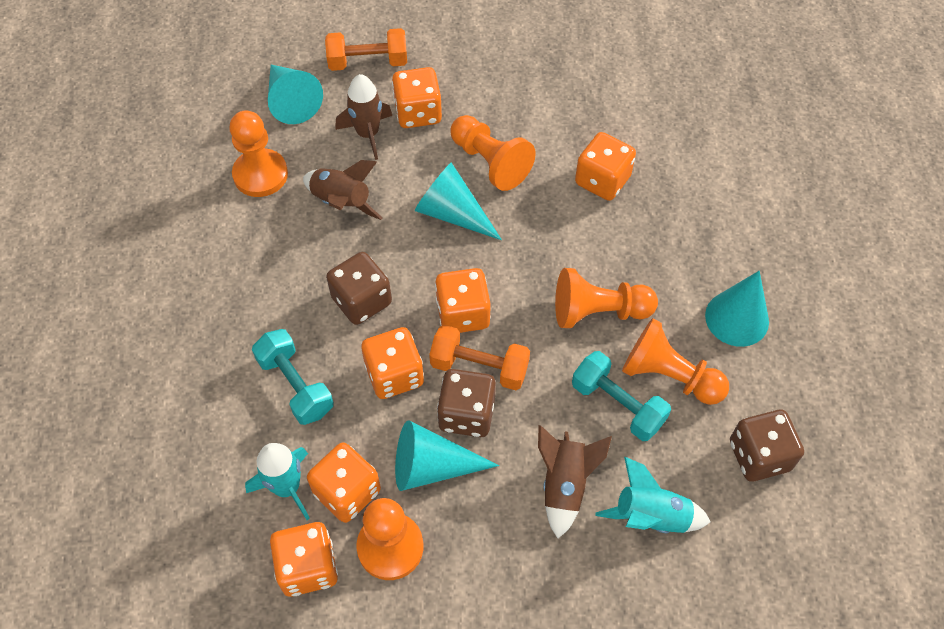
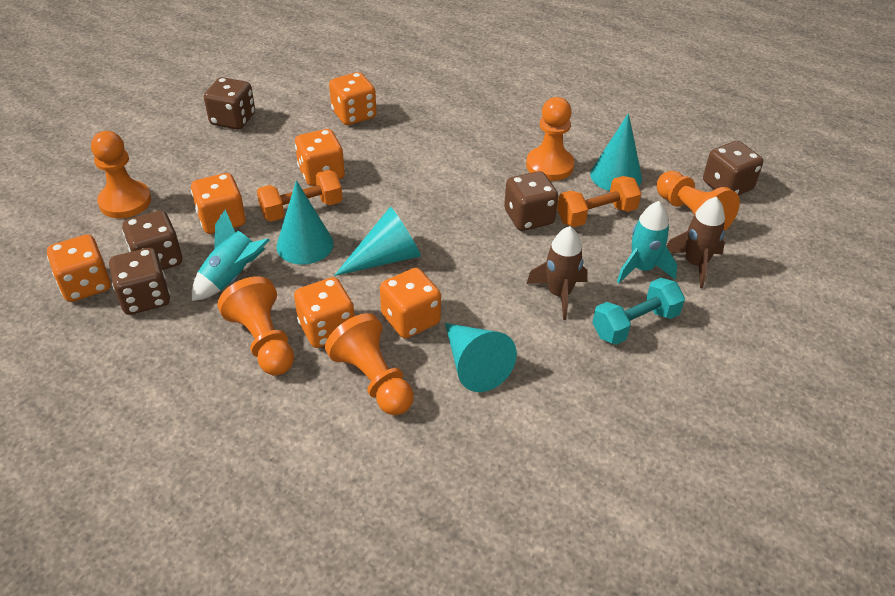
brown dice: [326,252,392,325] [437,369,496,437] [730,410,804,482] = 3 -> [109,248,170,315] [122,210,182,270] [204,77,255,130] [504,171,558,231] [703,141,763,195] = 5
brown rocket: [303,160,382,220] [335,74,392,160] [538,425,612,538] = 3 -> [527,226,588,320] [666,197,725,288] = 2
turquoise dumbbell: [252,329,334,425] [572,351,671,441] = 2 -> [592,278,685,345] = 1

